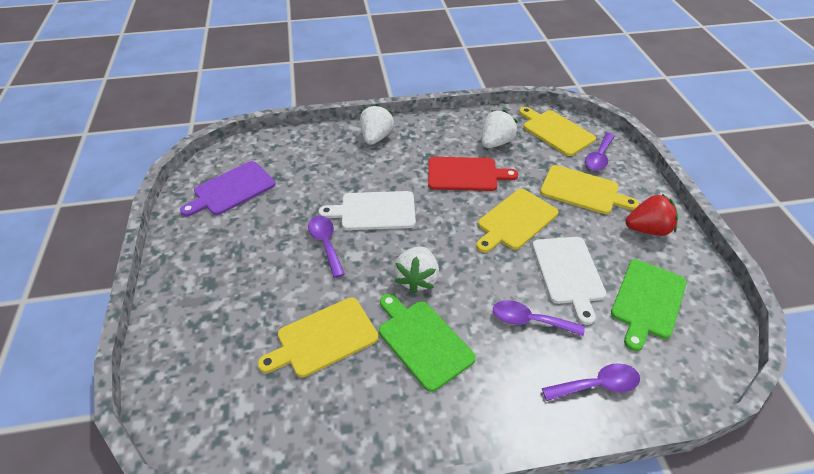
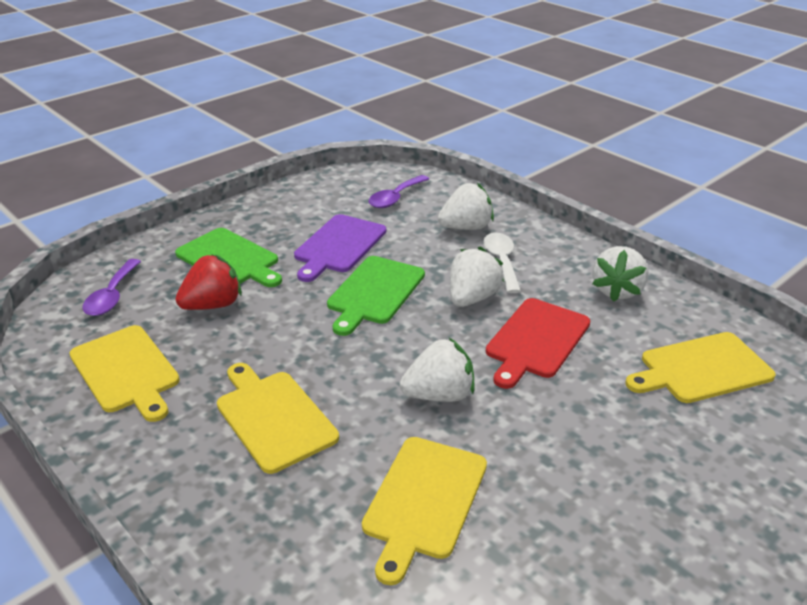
purple spoon: [308,216,345,278] [493,300,585,336] [542,363,640,401] [585,133,615,171] = 4 -> [82,259,141,316] [368,175,429,208] = 2
white cutting board: [319,191,416,230] [532,237,606,325] = 2 -> none = 0
white spoon: none = 0 -> [483,233,521,293] = 1
white strawberry: [360,104,394,145] [394,246,439,294] [482,110,518,148] = 3 -> [400,338,474,402] [438,183,494,230] [450,246,504,307] [592,246,649,302] = 4

